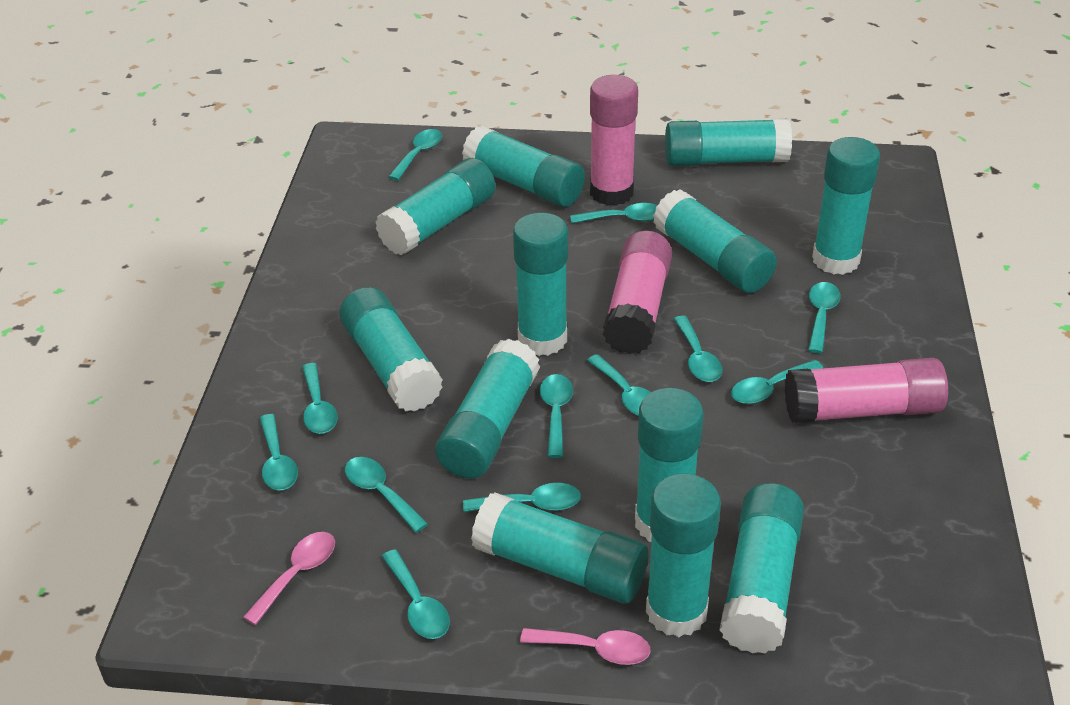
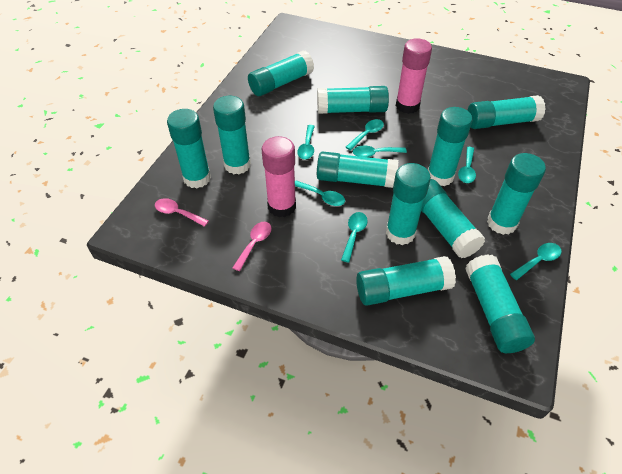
pink glue stick: [590,75,638,206] [602,231,672,354] [785,358,948,424] = 3 -> [262,136,296,217] [396,38,432,114] = 2
turquoise spoon: [259,414,298,490] [302,363,338,434] [345,457,428,533] [381,549,450,639] [388,129,442,180] [463,483,581,512] [540,374,573,458] [570,203,658,224] [587,354,651,416] [674,315,722,382] [731,360,823,404] [808,282,841,353] = 12 -> [295,180,345,206] [297,125,315,159] [341,212,368,263] [346,119,384,151] [353,146,407,157] [458,147,476,183] [510,243,562,280] = 7

